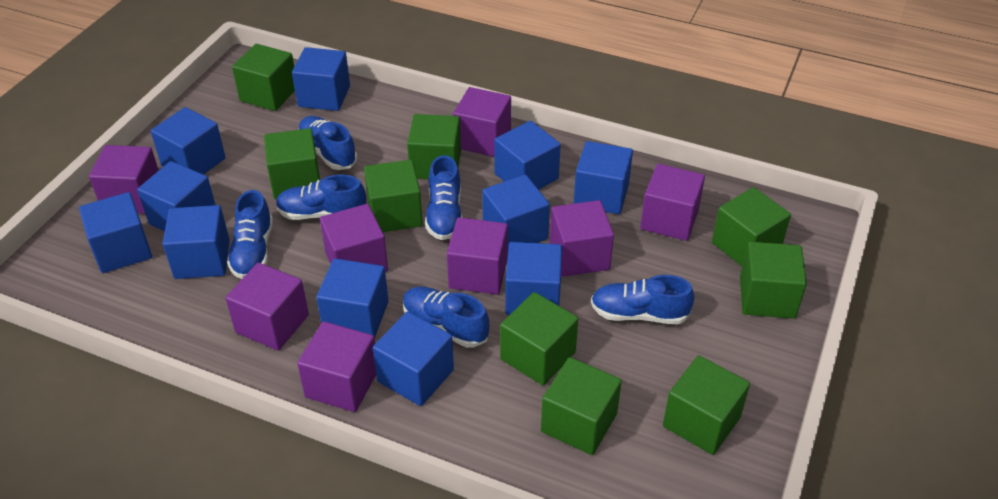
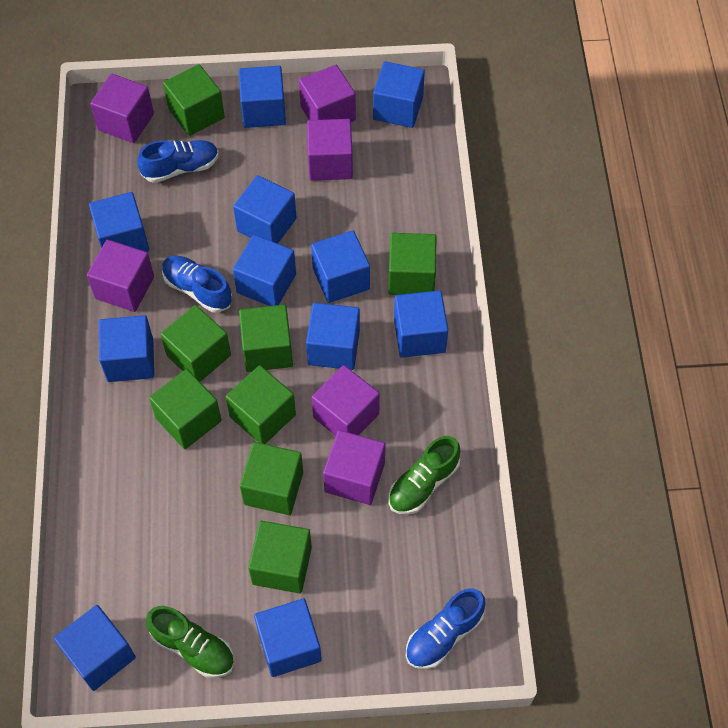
blue shoe: [227,190,273,279] [276,174,366,220] [298,116,357,170] [403,287,489,348] [425,155,463,240] [591,275,694,324] = 6 -> [137,140,219,183] [162,256,232,313] [406,588,485,669] = 3
green cube: [232,44,295,111] [264,128,320,199] [364,160,423,232] [407,114,461,179] [500,292,578,386] [541,357,622,455] [663,355,750,455] [712,187,791,266] [740,242,807,319] = 9 -> [149,369,222,449] [161,305,231,382] [163,64,225,136] [226,365,296,444] [239,305,293,372] [240,442,303,515] [248,521,312,594] [388,233,437,295] = 8
green shoe: none = 0 -> [146,606,234,678] [389,436,461,514] = 2
purple cube: [89,145,159,214] [226,263,309,351] [297,321,376,412] [320,204,388,272] [447,217,508,295] [453,87,511,157] [550,200,614,277] [640,164,705,241] = 8 -> [87,239,154,312] [90,73,154,143] [299,65,356,122] [307,119,353,181] [312,365,380,436] [323,430,386,505] = 6

